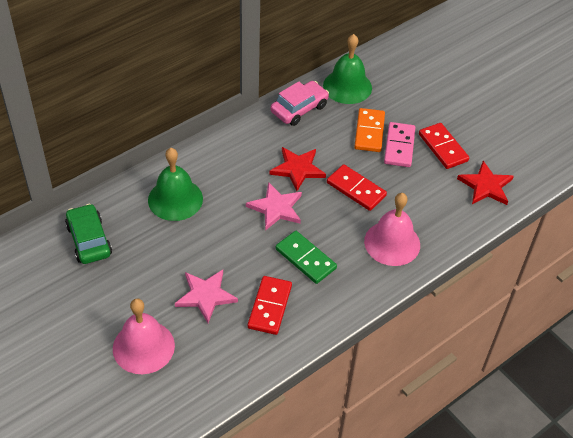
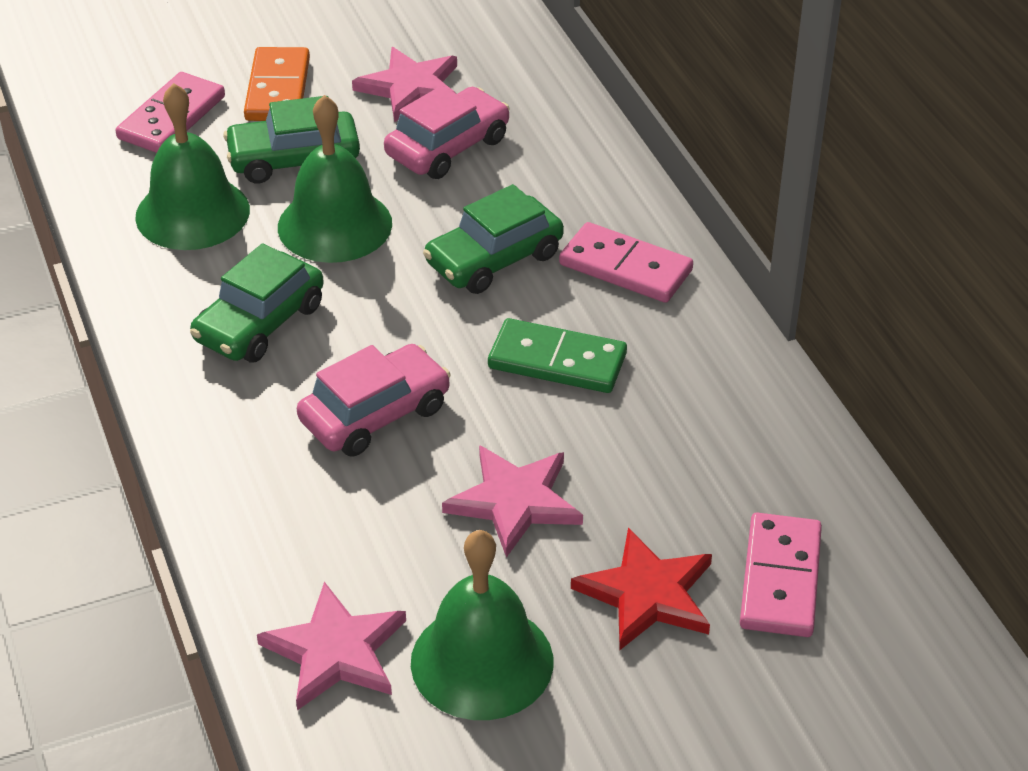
green bell: [148,148,203,221] [323,34,372,104] = 2 -> [135,83,250,250] [278,95,392,263] [411,530,553,720] = 3
green car: [65,204,112,264] = 1 -> [190,243,324,363] [223,96,360,184] [423,184,564,294] = 3
pink bell: [113,298,175,374] [364,193,420,266] = 2 -> none = 0
pink car: [271,81,329,126] = 1 -> [297,344,451,456] [384,85,510,179] = 2
pink domino: [384,122,416,167] = 1 -> [116,72,225,153] [559,222,693,303] [740,513,822,637] = 3
pink star: [175,270,238,323] [246,182,302,231] = 2 -> [257,582,406,710] [352,47,457,123] [442,445,583,558] = 3
red domino: [248,276,292,335] [327,164,387,211] [419,123,469,169] = 3 -> none = 0
red star: [269,147,326,191] [457,161,514,205] = 2 -> [571,528,712,650] = 1

